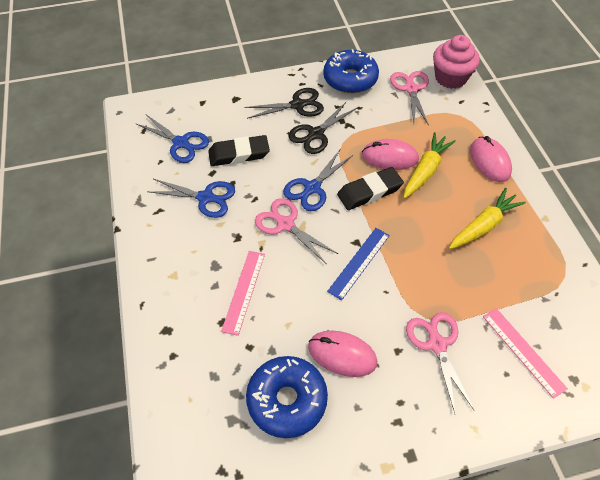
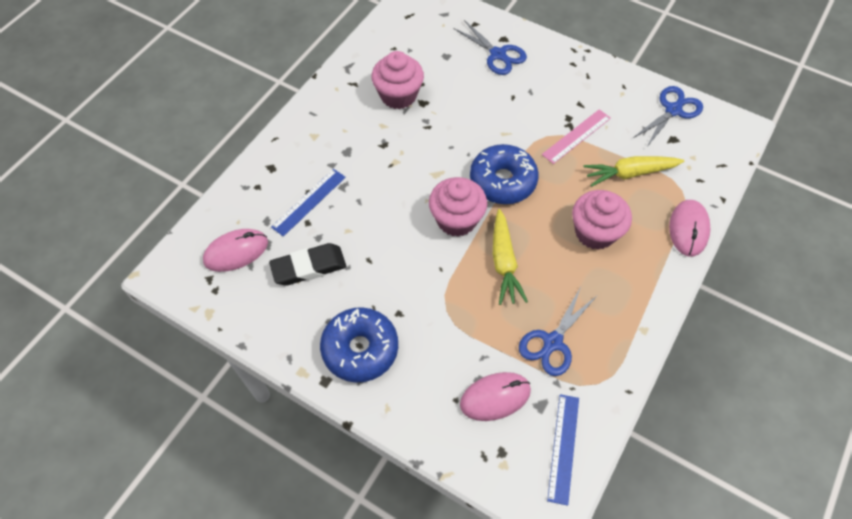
black eraser: [208,135,270,166] [337,167,404,210] = 2 -> [269,243,346,286] = 1
black scissors: [244,88,324,119] [288,101,358,154] = 2 -> none = 0
blue ruler: [327,228,390,300] = 1 -> [271,169,346,237] [547,394,579,506] = 2
pink cupcake: [433,35,480,89] = 1 -> [372,51,424,109] [429,177,487,237] [572,190,632,250] = 3
pink ruler: [221,251,265,336] [483,308,568,399] = 2 -> [542,109,611,164] = 1
pink scissors: [255,198,338,263] [390,71,429,125] [406,312,475,413] = 3 -> none = 0

